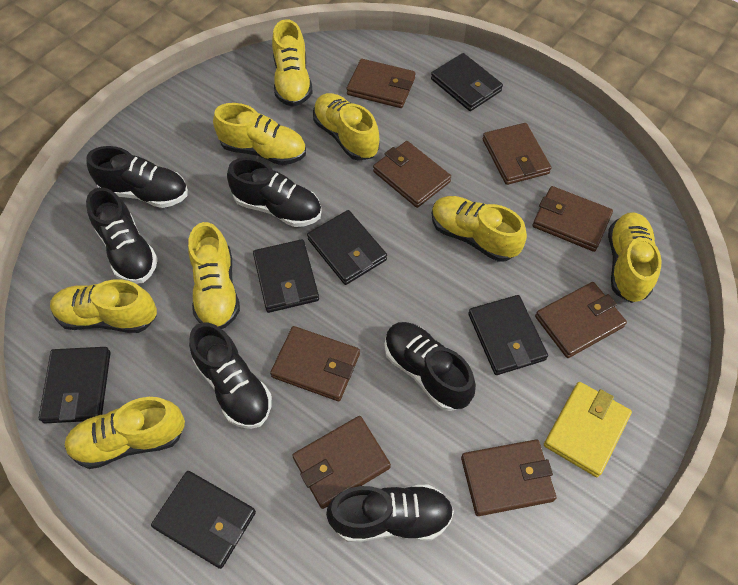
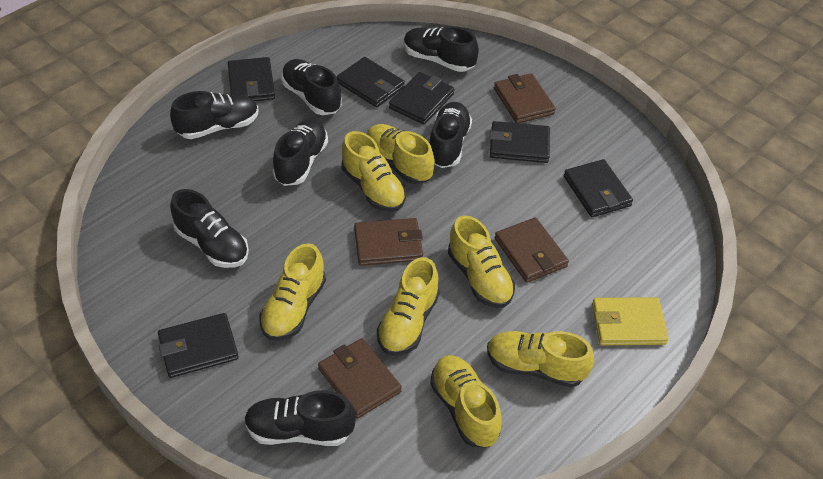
black shoe: [86,146,188,208] [86,187,158,284] [189,322,272,429] [227,158,322,227] [326,485,454,542] [384,322,476,411] = 6 -> [170,91,259,139] [170,189,249,268] [244,390,356,446] [272,119,328,186] [281,59,342,115] [404,26,479,72] [429,102,472,168] = 7
brown wallet: [270,326,360,401] [292,416,391,509] [347,59,415,108] [373,141,451,208] [461,439,556,516] [482,123,551,185] [532,186,613,252] [535,282,627,358] = 8 -> [318,338,402,418] [354,218,423,266] [494,73,556,123] [495,217,569,283] = 4
yellow shoe: [50,279,157,333] [65,397,185,469] [188,222,240,329] [213,103,306,165] [272,19,313,107] [313,93,379,161] [432,196,527,262] [608,212,662,303] = 8 -> [260,243,326,341] [341,131,406,212] [367,124,435,184] [377,257,440,356] [430,355,502,447] [448,216,515,308] [487,331,594,387] = 7

